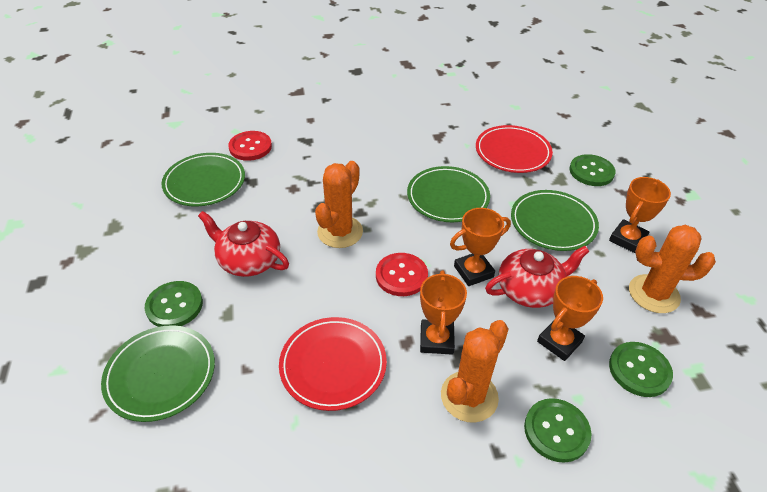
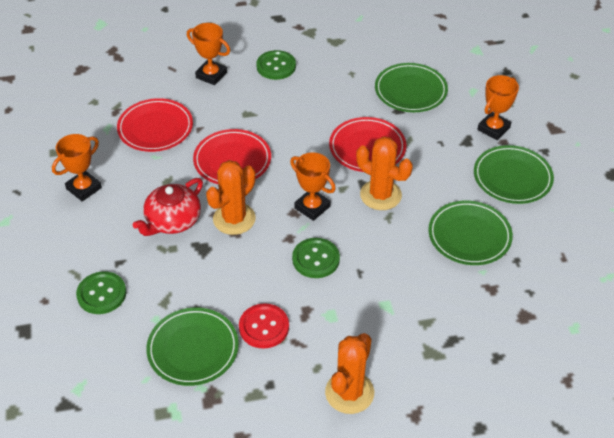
green button: [145,281,203,327] [524,398,592,463] [570,154,616,186] [609,342,673,397] = 4 -> [76,271,126,314] [256,50,296,80] [292,238,340,278] = 3
red button: [228,131,272,161] [376,253,428,296] = 2 -> [239,303,289,349] = 1
red plate: [279,317,387,411] [476,125,553,173] = 2 -> [117,98,193,152] [193,129,271,184] [329,117,406,172] = 3
red teapot: [198,211,289,277] [485,246,589,308] = 2 -> [133,178,203,236] = 1

